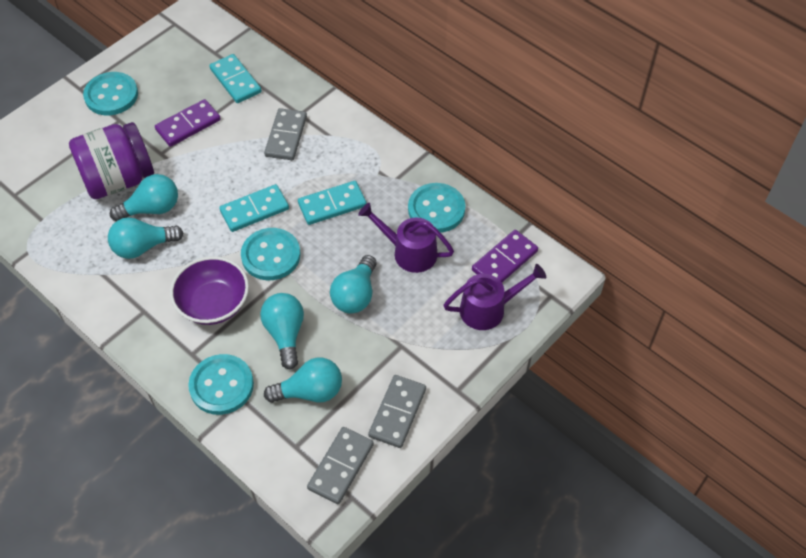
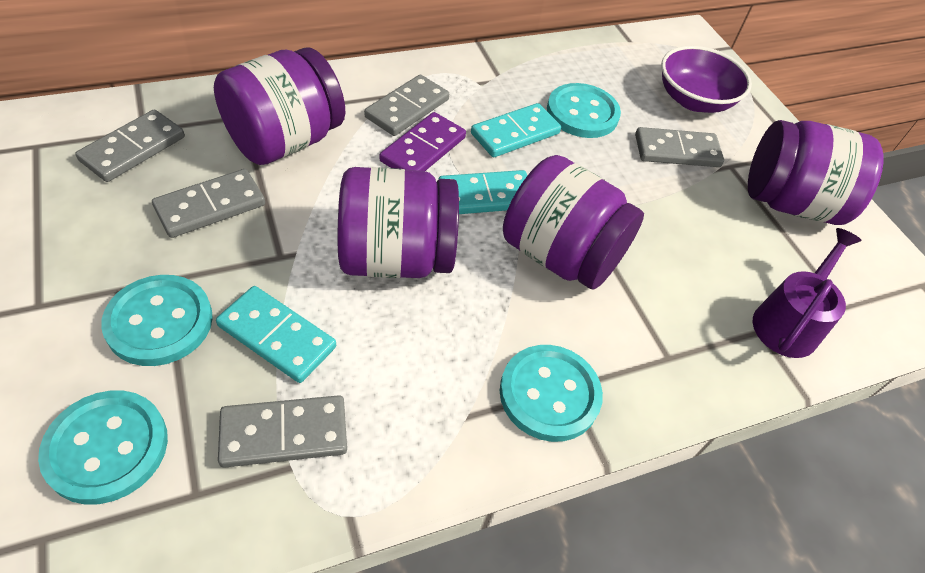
grey domino: [264,108,307,160] [307,427,374,504] [368,375,426,448] = 3 -> [75,109,185,182] [152,169,265,238] [218,395,347,468] [364,74,449,136] [635,127,724,167] = 5
purple domino: [155,99,221,147] [472,230,538,282] = 2 -> [379,112,466,171] = 1
purple jar: [69,122,154,199] = 1 -> [214,48,345,165] [338,167,459,278] [503,155,644,290] [748,120,884,225] = 4
purple watering can: [358,203,454,273] [443,264,546,330] = 2 -> [753,228,862,358] = 1
turquoise light bulb: [108,217,183,259] [110,174,178,221] [260,293,304,370] [264,357,342,403] [330,255,377,314] = 5 -> none = 0

